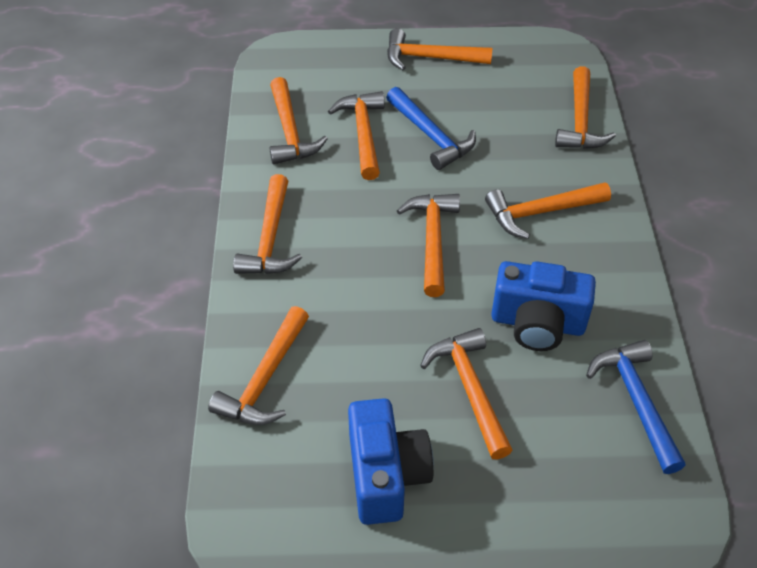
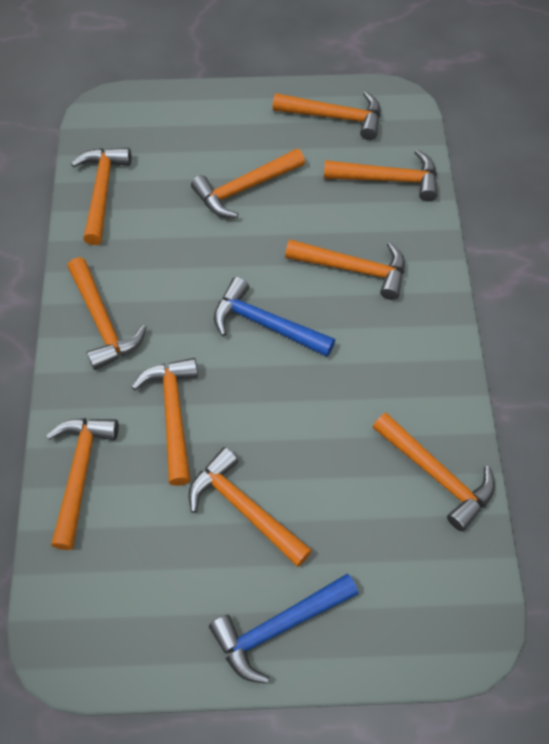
blue camera: [348,398,434,525] [491,261,596,351] = 2 -> none = 0
orange hammer: [208,306,309,425] [233,174,302,274] [270,77,328,164] [328,91,385,180] [387,28,492,70] [397,194,460,297] [420,328,513,460] [485,182,611,239] [555,66,616,149] = 9 -> [46,418,119,550] [68,257,147,370] [71,148,131,245] [132,358,198,486] [188,447,312,567] [191,149,305,218] [273,91,381,140] [285,240,405,300] [324,149,438,201] [373,413,495,531] = 10

